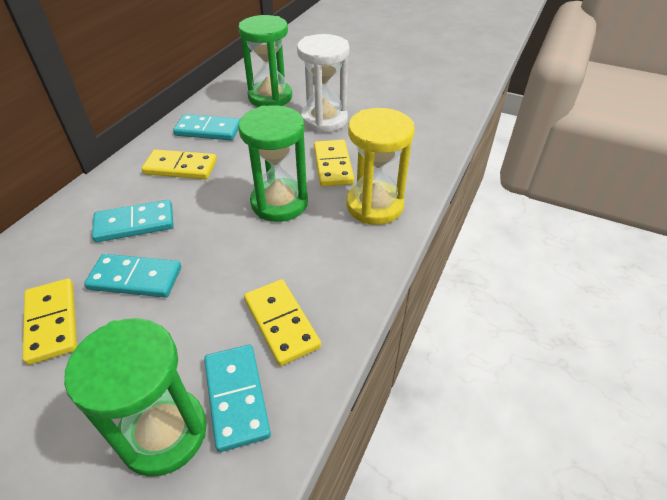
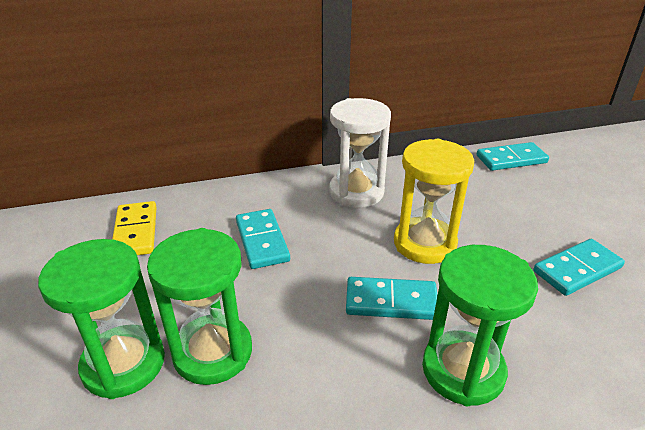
yellow domino: [23,278,77,365] [142,149,217,179] [244,279,321,366] [314,140,354,187] = 4 -> [112,201,157,255] = 1

